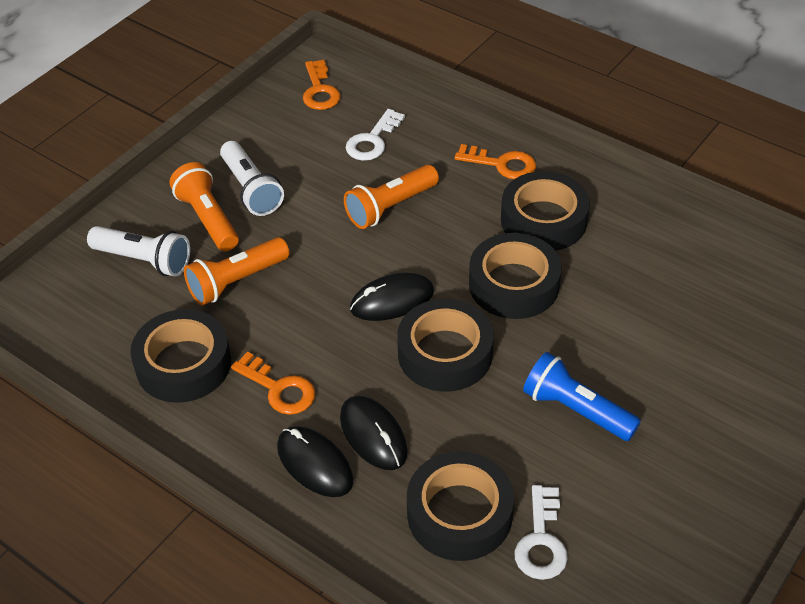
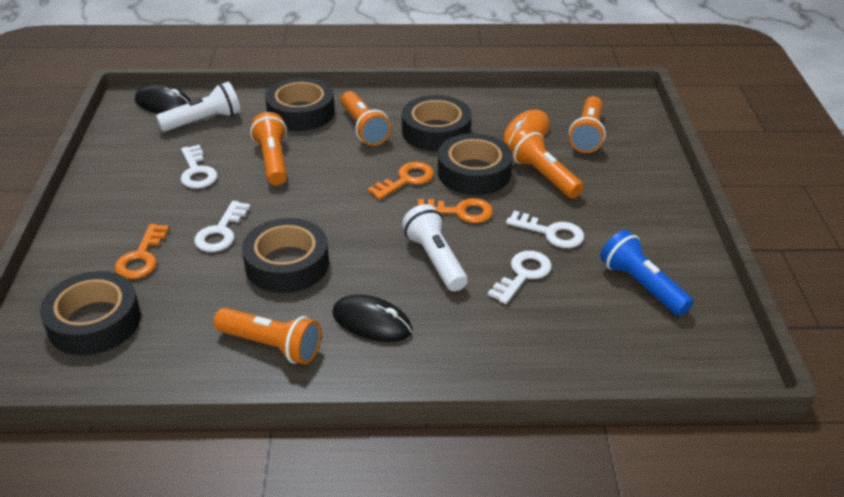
black mouse: [277,426,353,497] [340,396,407,470] [350,273,434,321] = 3 -> [135,84,191,114] [332,294,413,342] = 2
orange flashlight: [169,162,239,251] [184,237,290,305] [344,165,439,229] = 3 -> [213,308,321,364] [250,112,287,186] [341,91,392,146] [509,128,584,198] [569,96,606,153] = 5
orange mouse: none = 0 -> [503,110,550,146] = 1
white key: [346,109,405,161] [514,485,568,580] = 2 -> [181,145,218,189] [194,201,251,252] [488,251,552,304] [506,211,584,248] = 4

